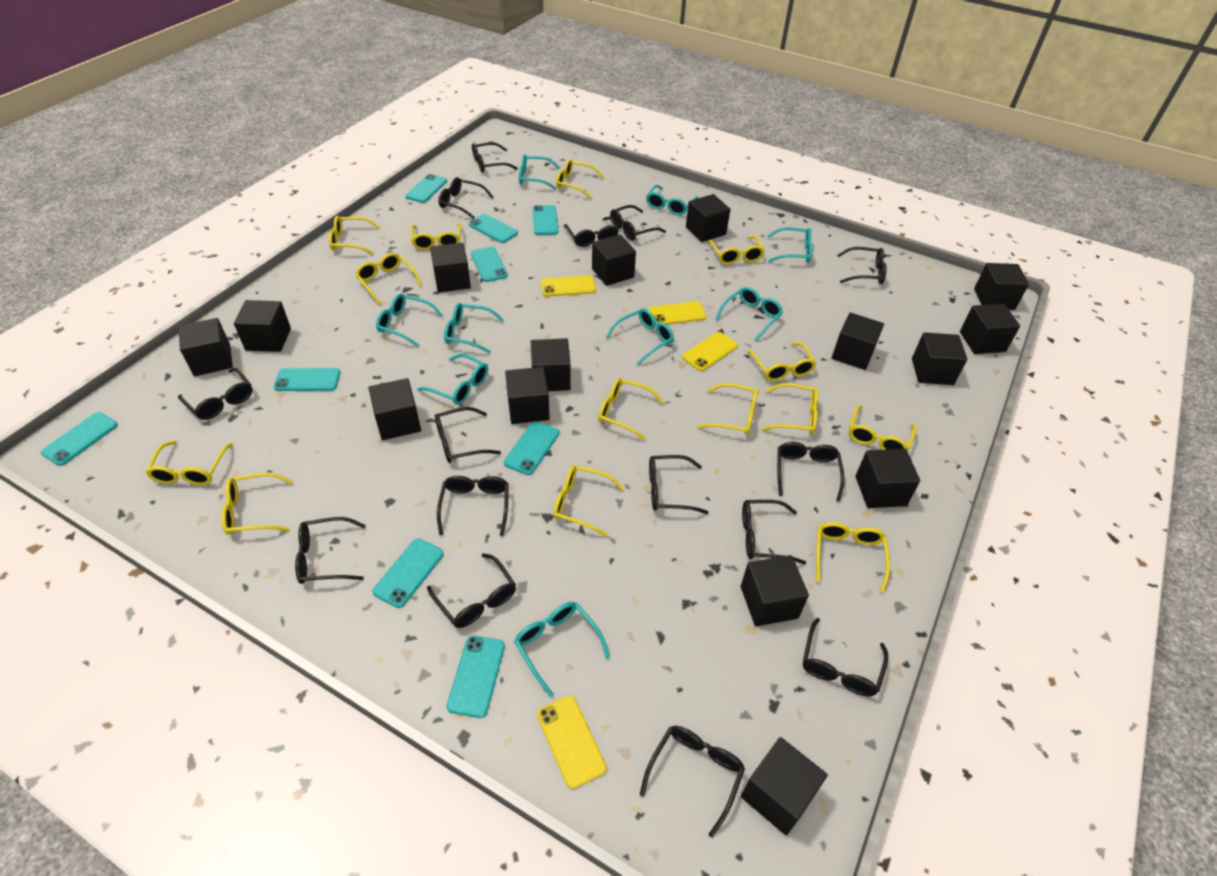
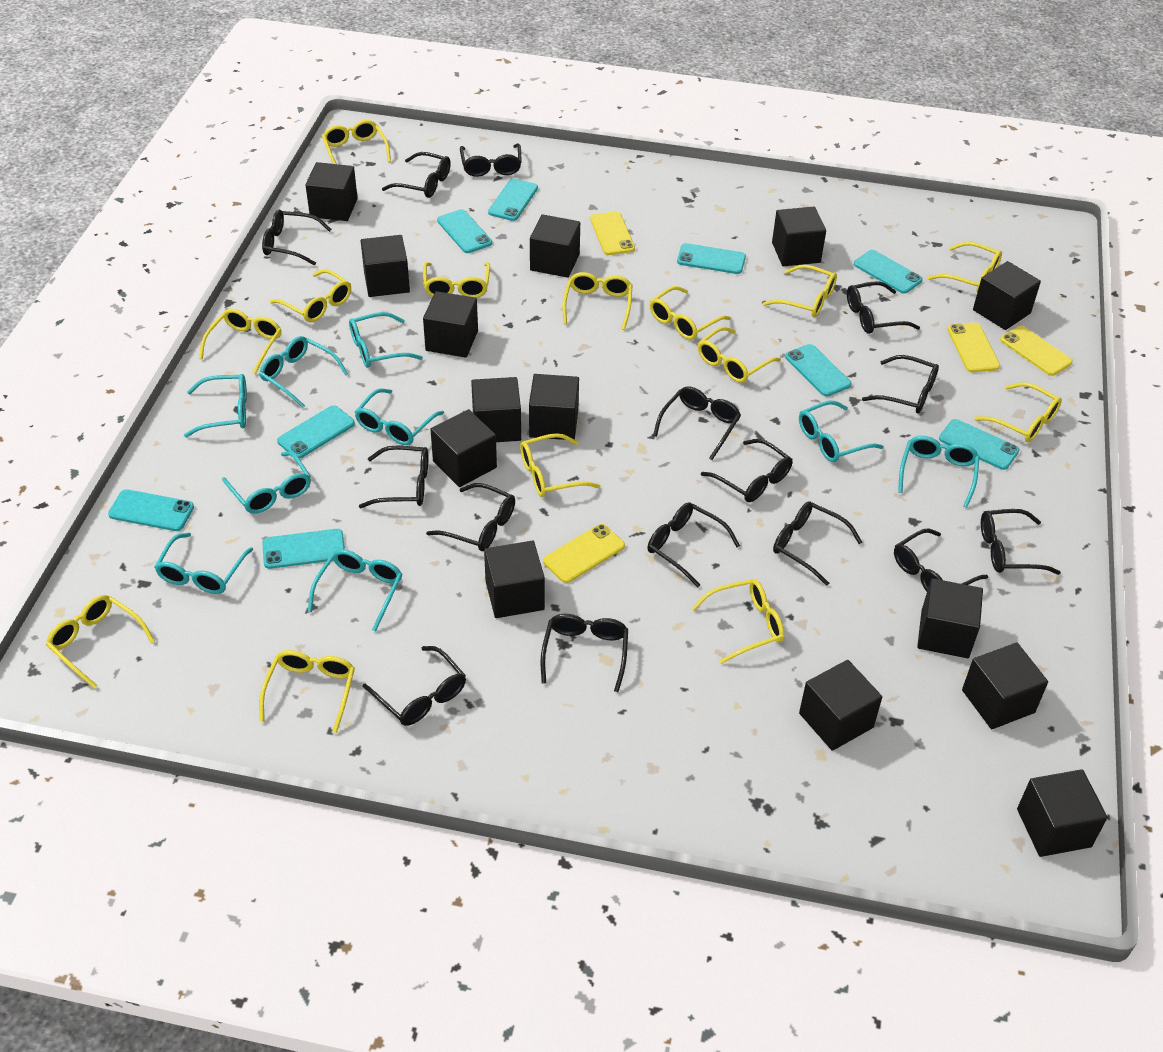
black cube: [179,318,233,376] [234,300,291,352] [369,378,421,440] [430,243,471,293] [505,367,550,424] [531,338,571,391] [592,234,636,286] [686,194,731,242] [741,555,809,626] [741,737,828,835] [832,312,884,370] [855,449,920,508] [912,332,967,385] [960,304,1020,354] [974,263,1029,310] = 15 -> [305,162,358,221] [360,235,410,297] [423,291,478,358] [430,409,497,487] [471,377,521,442] [484,541,545,618] [529,374,579,440] [530,214,580,278] [772,207,826,266] [799,660,882,751] [917,578,983,658] [962,642,1048,729] [973,261,1041,330] [1017,769,1108,857] = 14

